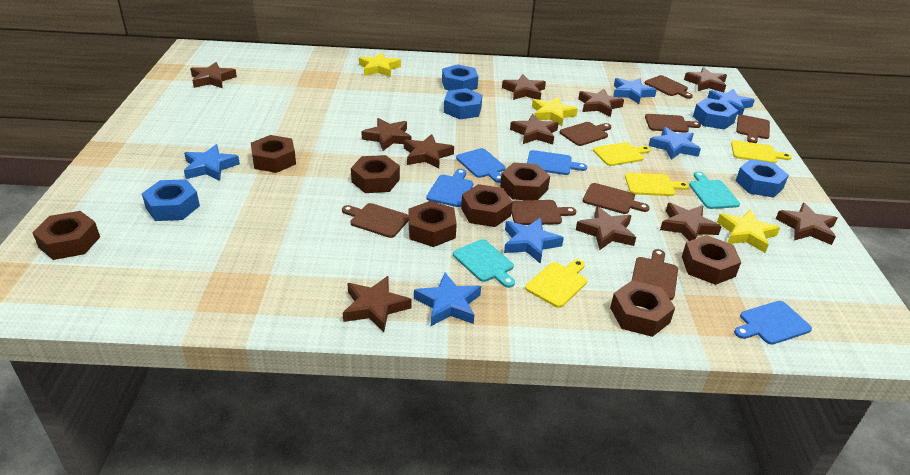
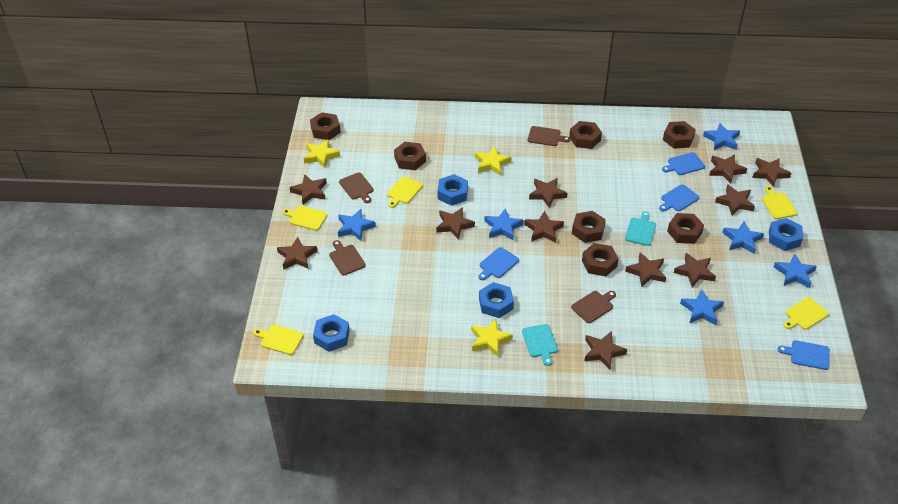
blue nut: [142,179,200,221] [442,64,478,90] [444,88,482,119] [693,98,738,129] [735,159,789,198] = 5 -> [313,314,350,352] [437,174,468,206] [479,282,514,318] [769,218,803,251] = 4
brown cutting board: [342,203,409,238] [511,200,576,225] [559,122,611,146] [583,183,650,214] [632,249,678,300] [645,75,693,99] [645,114,701,133] [736,115,770,143] = 8 -> [329,240,366,275] [339,172,374,203] [528,126,570,146] [571,291,616,323] = 4
brown nut: [32,211,100,260] [251,135,296,173] [351,155,400,193] [408,201,457,247] [461,184,513,227] [500,162,550,200] [610,280,675,337] [682,235,741,285] = 8 -> [310,112,341,140] [394,142,426,170] [569,121,602,149] [572,211,606,243] [582,243,618,277] [663,121,696,149] [667,213,704,244] = 7
yellow cutting board: [525,259,587,308] [593,142,651,166] [625,173,689,196] [731,140,792,164] = 4 -> [253,325,304,355] [282,206,328,231] [387,176,423,208] [762,186,797,219] [784,297,829,330] = 5

